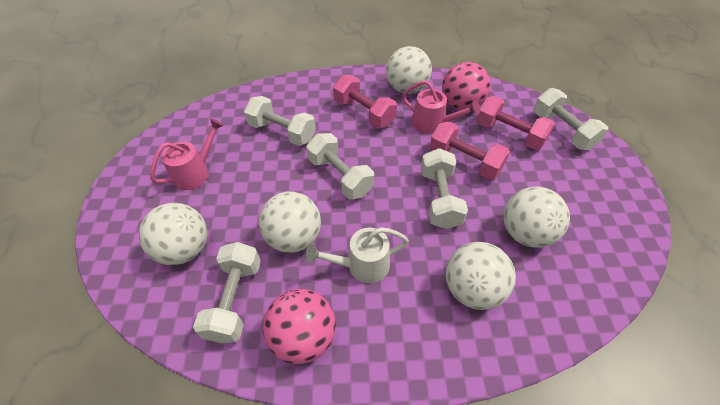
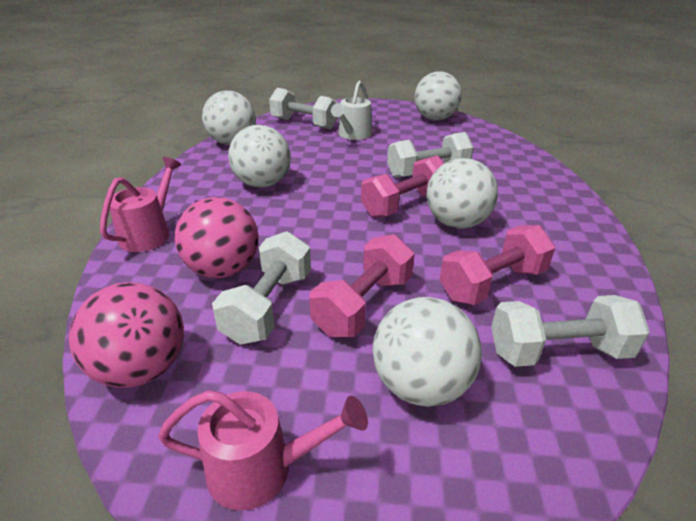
white dumbbell: [193,242,261,343] [244,96,316,146] [306,133,374,200] [421,148,468,229] [533,88,608,150] = 5 -> [212,231,311,345] [269,88,338,129] [387,132,474,178] [491,295,650,367] = 4

